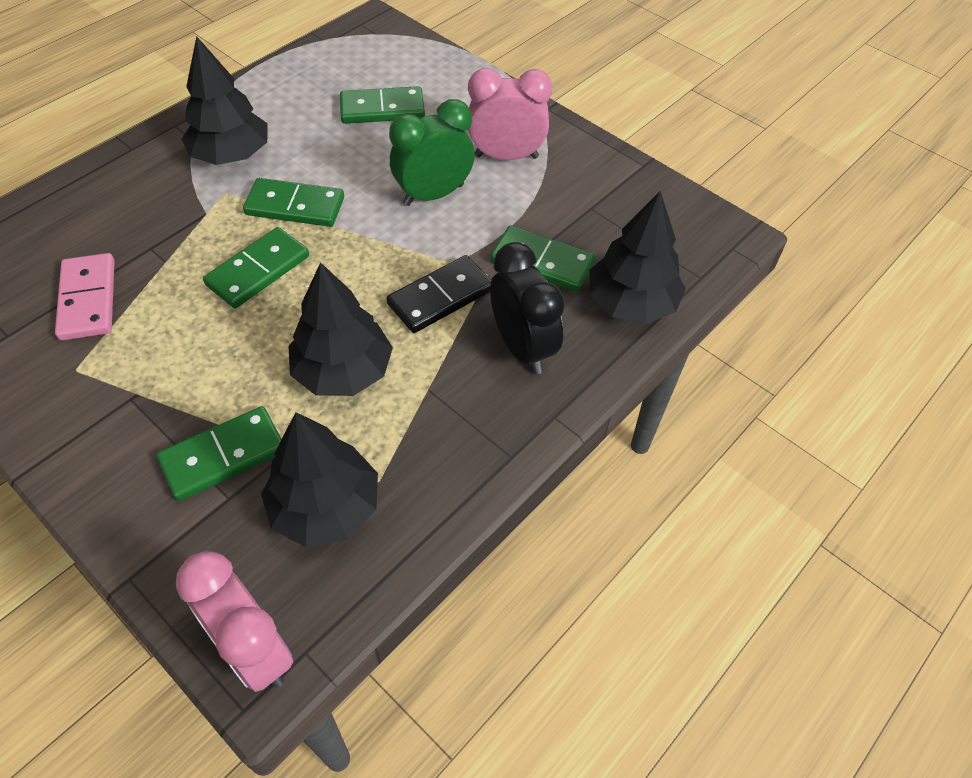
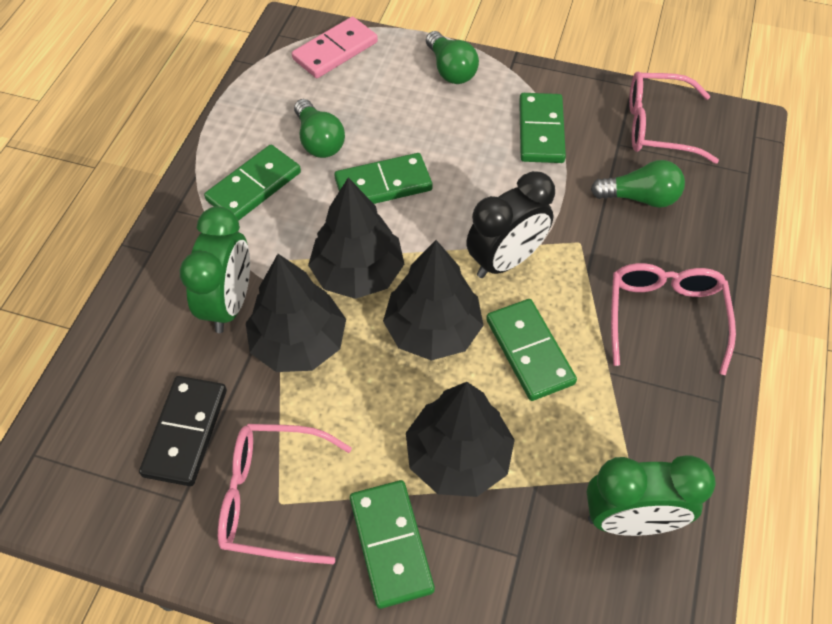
green clock: [389,99,475,206] = 1 -> [180,206,250,333] [587,455,716,536] = 2
green light bulb: none = 0 -> [294,99,345,158] [426,31,479,84] [591,160,685,208] = 3
pink clock: [176,551,293,692] [468,68,553,160] = 2 -> none = 0
pink glasses: none = 0 -> [218,424,352,564] [611,263,736,375] [629,72,719,164] = 3

